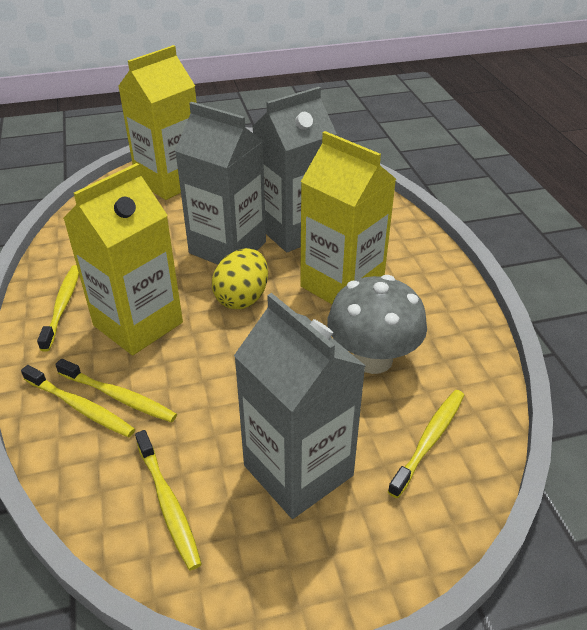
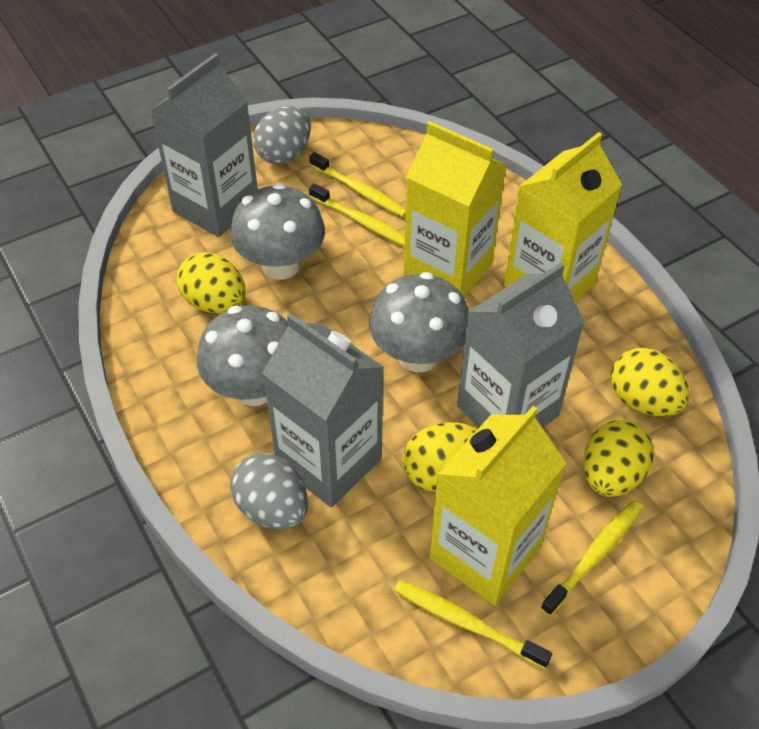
grey egg: none = 0 -> [230,453,308,530] [253,106,311,165] = 2
grey mushroom: [327,275,427,374] = 1 -> [197,305,288,406] [230,183,325,280] [369,272,469,373] = 3
yellow egg: [212,248,268,309] = 1 -> [177,252,246,313] [403,422,477,492] [584,419,654,497] [611,348,690,416] = 4
yellow toothbrush: [21,365,135,438] [37,265,79,352] [55,359,177,423] [135,430,202,571] [388,390,464,498] = 5 -> [309,152,406,217] [309,183,405,246] [394,580,552,669] [541,500,643,616] = 4

